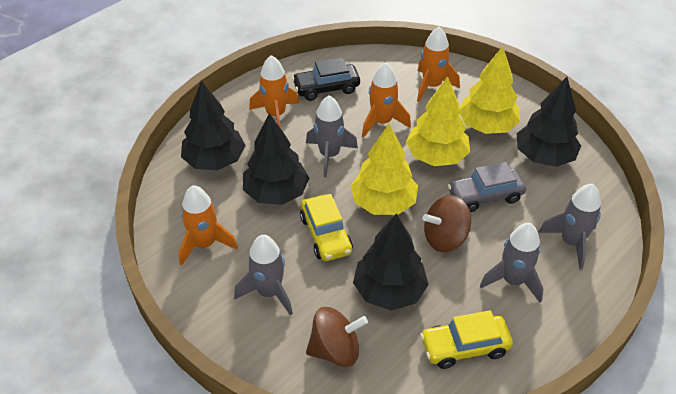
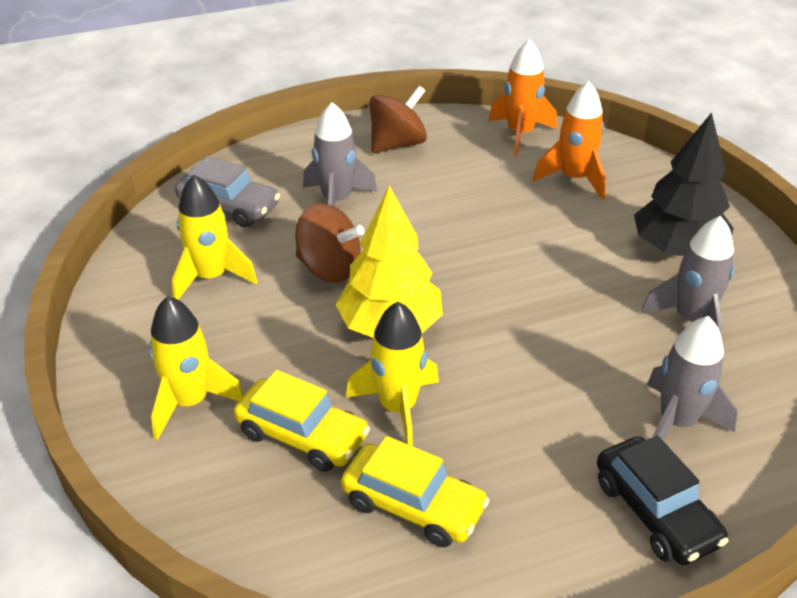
black tree: [181,80,246,170] [243,113,309,205] [353,214,429,311] [517,77,581,167] = 4 -> [634,112,734,256] = 1
grey rocket: [234,235,293,316] [306,95,358,177] [480,223,544,303] [538,184,601,270] = 4 -> [303,102,377,207] [641,216,734,338] [647,316,738,440] = 3
orange rocket: [179,185,238,266] [249,55,299,128] [362,63,411,138] [417,27,460,102] = 4 -> [488,39,557,156] [533,81,606,200] = 2
yellow rocket: none = 0 -> [149,296,244,440] [172,175,258,299] [346,302,439,446] = 3
yellow tree: [350,124,418,215] [406,76,470,166] [460,46,520,134] = 3 -> [336,186,443,338] = 1

